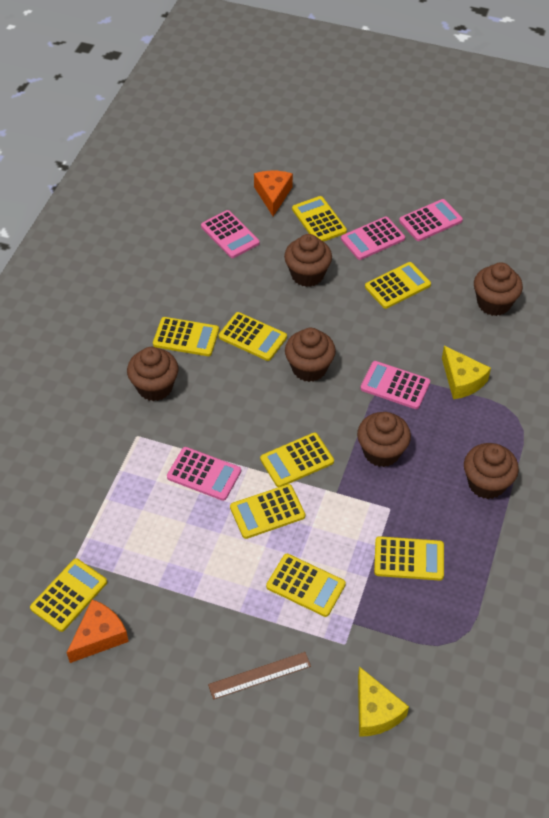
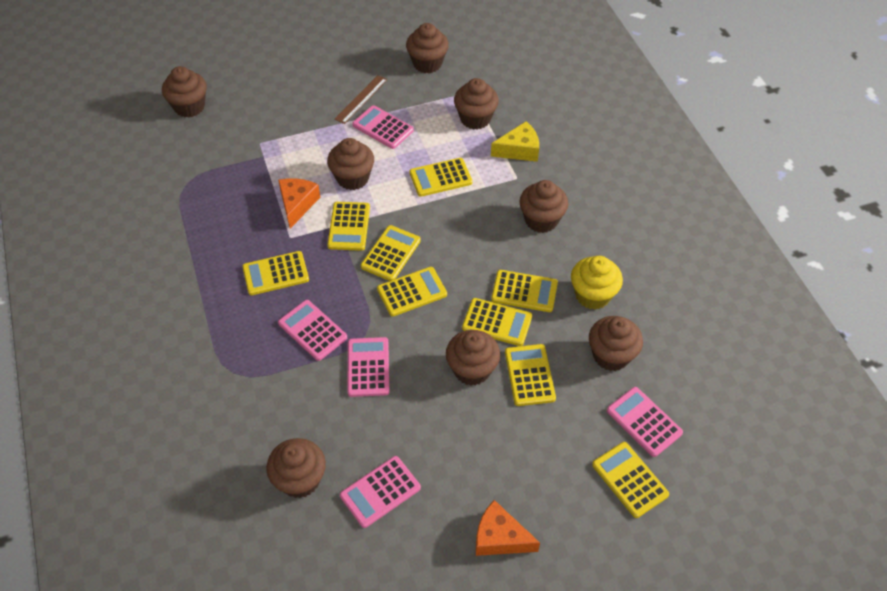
brown cupcake: [127,347,178,401] [284,234,332,287] [285,328,336,382] [357,412,411,467] [464,443,519,499] [474,262,523,316] = 6 -> [162,66,207,118] [266,438,326,498] [327,138,374,190] [406,23,449,73] [446,330,500,386] [454,78,499,130] [519,180,568,233] [589,316,643,371] = 8
yellow cheese: [358,666,409,737] [442,346,491,399] = 2 -> [491,121,539,162] = 1
yellow cupcake: none = 0 -> [571,256,623,310] = 1

